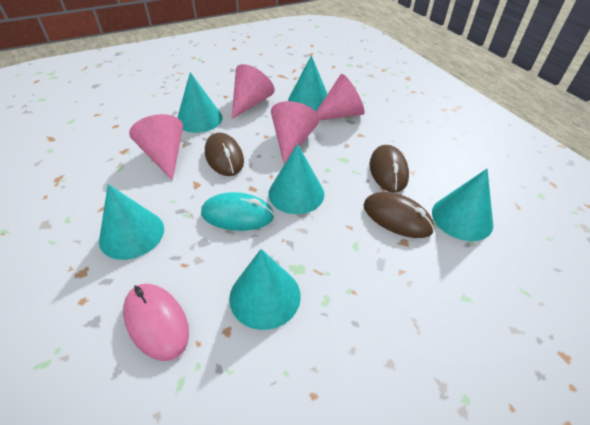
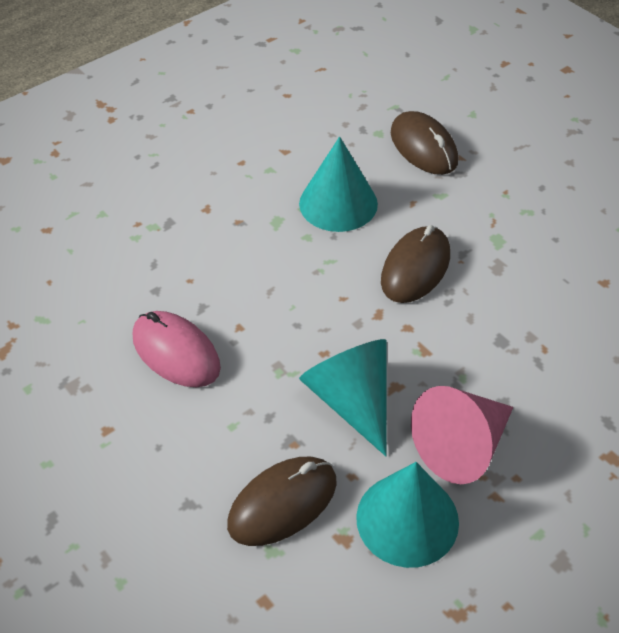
pink cone: [129,114,183,180] [232,64,275,119] [271,101,319,164] [316,74,365,121] = 4 -> [411,386,513,484] = 1
turquoise cone: [99,184,164,260] [177,72,223,133] [229,249,301,330] [268,144,324,214] [288,55,327,111] [432,169,493,241] = 6 -> [299,137,378,232] [299,339,387,456] [356,462,459,568] = 3
turquoise mouse: [201,192,274,231] = 1 -> none = 0

